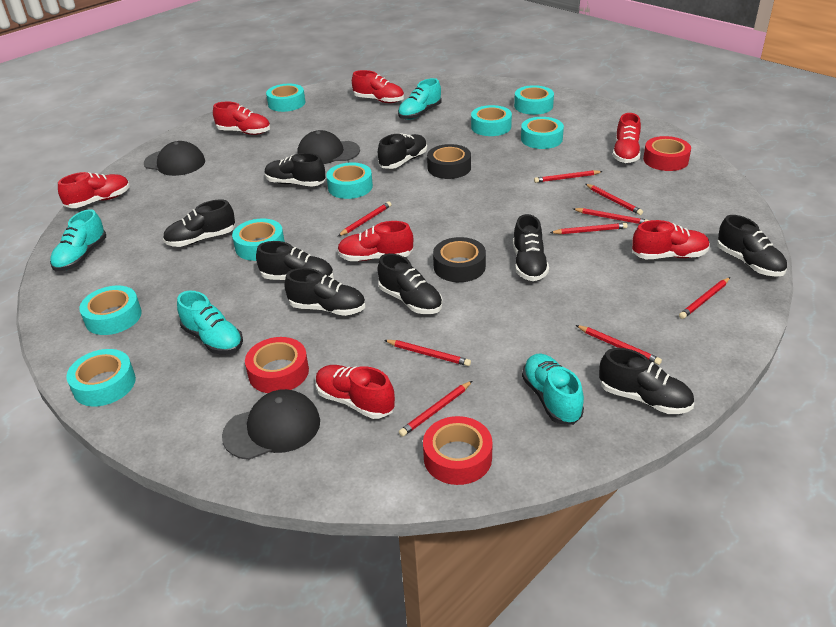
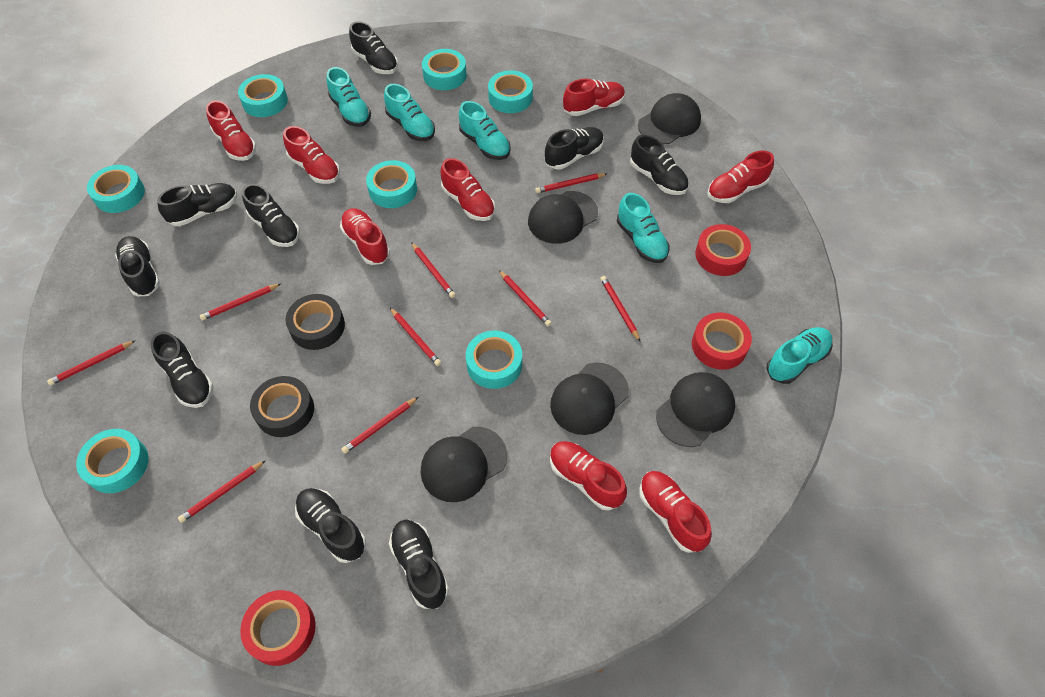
black cap: [144,141,205,176] [222,389,320,460] [297,130,360,164] = 3 -> [421,427,507,502] [528,191,598,244] [550,363,629,435] [638,93,701,144] [656,372,735,447] = 5
red shoe: [58,172,130,208] [213,102,270,135] [316,365,395,419] [337,221,413,261] [352,70,404,103] [613,113,641,163] [632,220,710,259] = 7 -> [206,101,256,161] [283,126,340,184] [340,208,390,265] [440,158,495,221] [550,441,627,511] [563,79,625,116] [639,471,712,553] [708,151,774,203] = 8
turquoise shoe: [50,209,106,271] [177,291,243,354] [398,78,442,120] [522,353,584,425] = 4 -> [326,67,371,127] [384,84,435,141] [459,101,511,160] [617,193,669,263] [766,327,833,384] = 5
turquoise tape: [66,349,136,406] [79,286,142,335] [232,218,285,261] [266,84,305,112] [326,162,373,199] [471,105,512,136] [514,85,554,115] [521,117,564,149] = 8 -> [76,429,149,493] [87,165,145,213] [238,74,288,117] [366,160,417,208] [422,49,467,90] [466,331,522,389] [488,70,533,113] = 7

